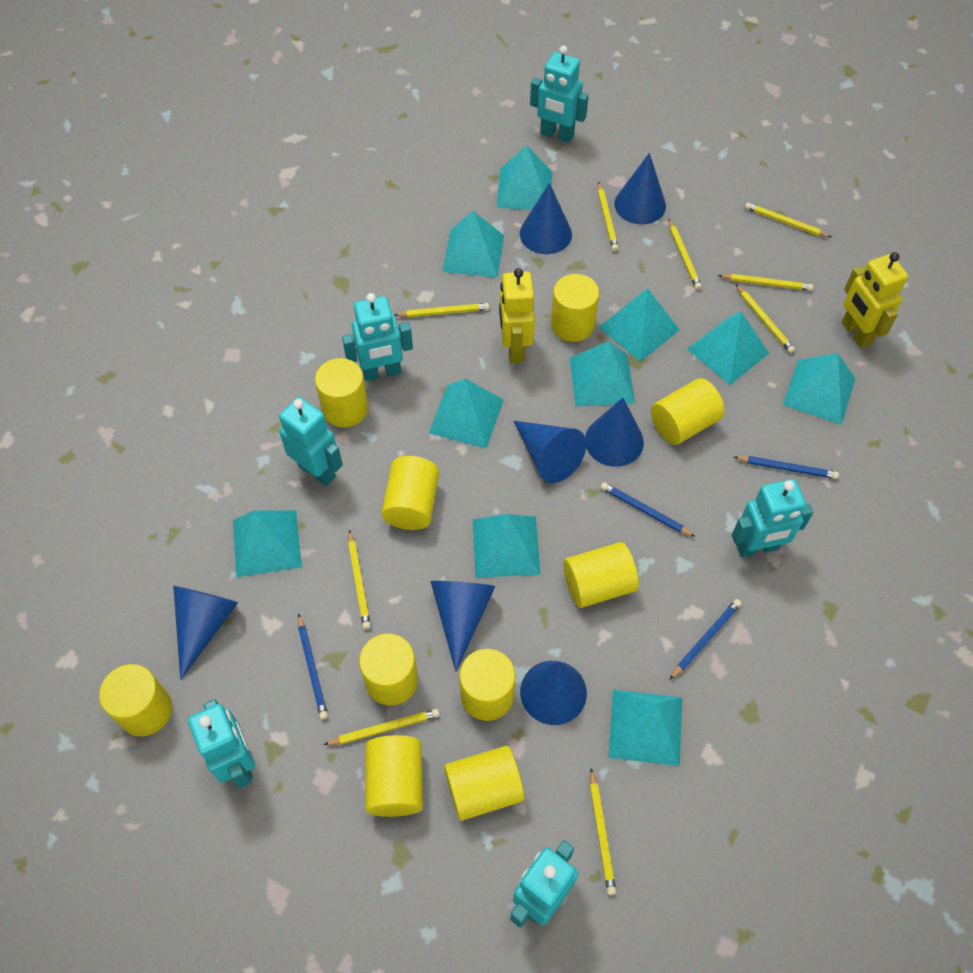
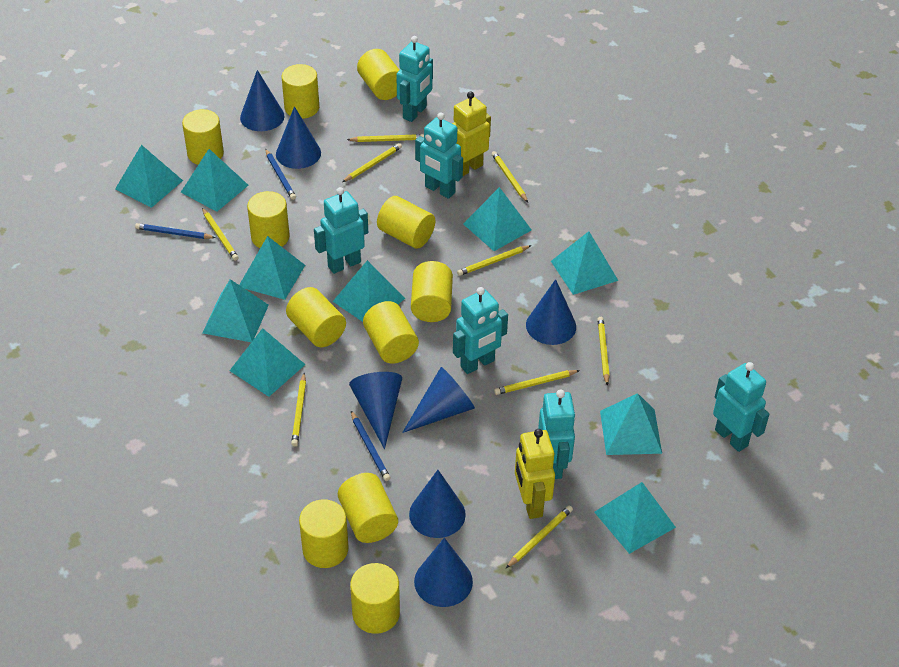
blue pencil: [298,613,328,720] [601,482,695,537] [670,599,741,680] [734,456,839,479] = 4 -> [135,223,216,239] [265,149,296,200] [351,411,390,481] = 3
yellow cylinder: [99,664,172,736] [315,358,368,427] [359,634,418,706] [365,735,423,817] [381,456,439,530] [444,746,525,821] [459,649,515,721] [551,274,599,342] [563,542,639,608] [651,378,724,445] = 10 -> [182,109,224,165] [247,191,289,248] [282,64,319,119] [286,287,346,347] [299,499,349,568] [338,473,398,543] [350,563,400,634] [357,49,399,100] [363,301,419,363] [377,196,435,249] [411,261,453,322] = 11

